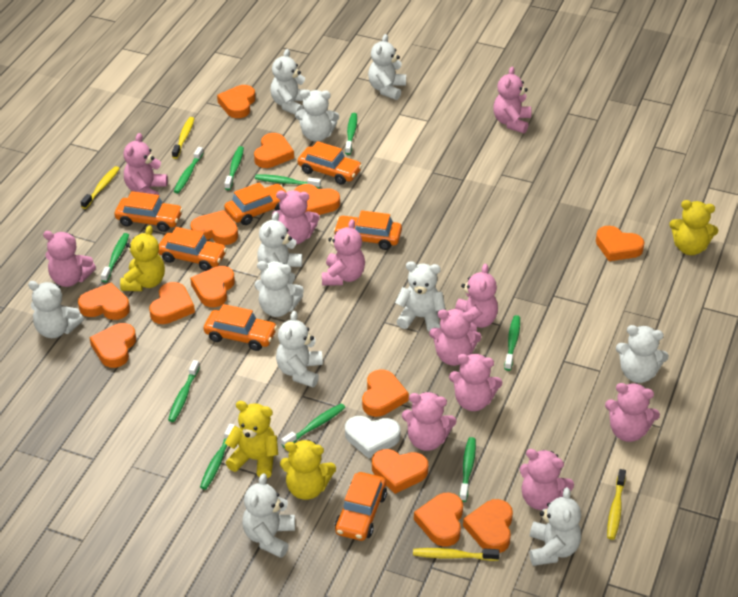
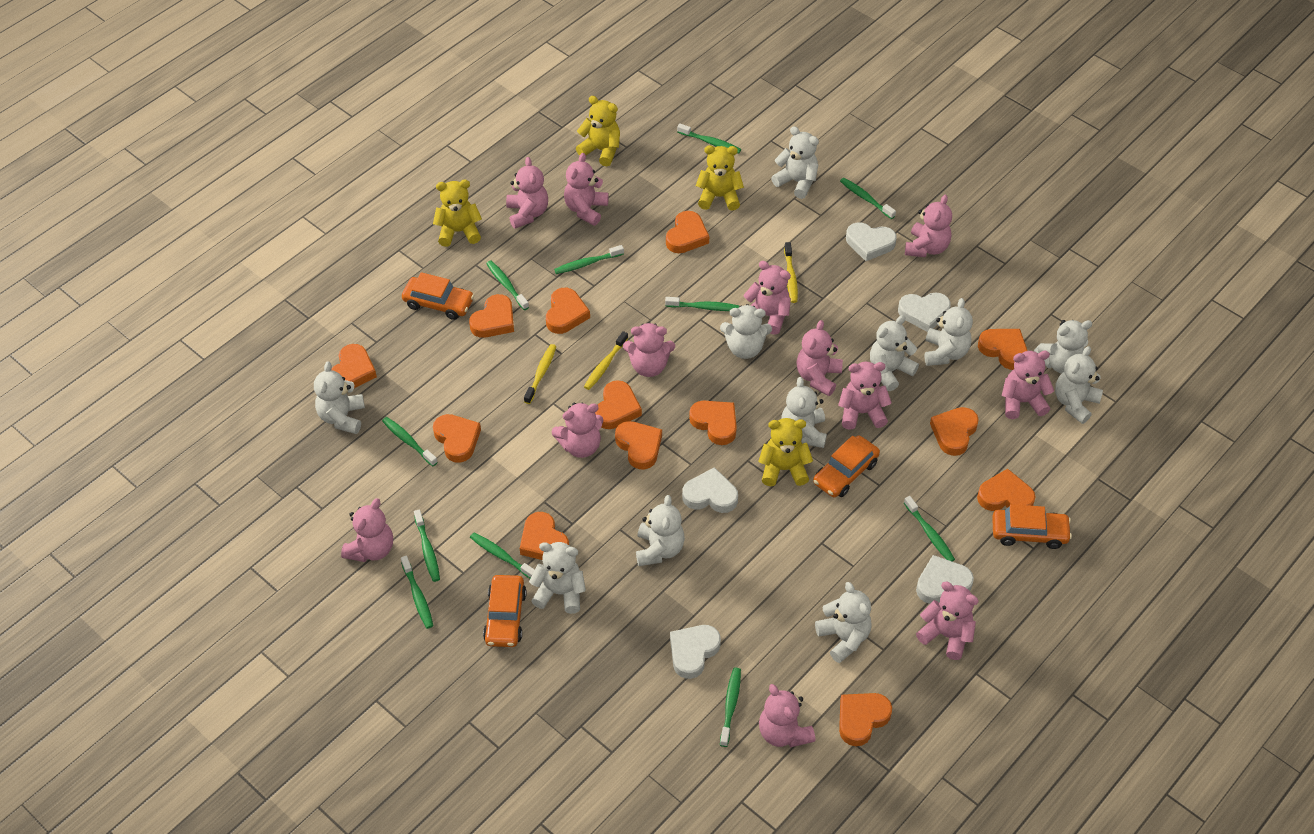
green toothbrush: [101,233,129,282] [168,360,200,422] [174,147,203,193] [200,423,235,490] [224,146,244,190] [255,174,321,188] [281,403,345,448] [345,113,357,155] [459,437,476,502] [504,315,520,371] = 10 -> [382,417,438,466] [401,556,433,629] [414,509,440,582] [470,533,535,579] [486,261,529,310] [554,245,624,274] [665,297,739,311] [677,123,741,154] [720,667,741,747] [840,178,896,219] [904,496,955,562] = 11
orange car: [115,191,183,232] [158,227,227,271] [204,304,277,351] [224,182,286,225] [298,141,362,185] [333,210,402,250] [335,472,387,541] = 7 -> [402,272,474,320] [483,575,527,647] [813,435,880,498] [992,504,1072,549] = 4
pink teddy bear: [43,231,96,287] [124,133,168,195] [272,190,320,244] [322,219,365,286] [402,392,456,451] [429,309,481,366] [449,354,502,411] [455,264,498,331] [493,67,531,134] [519,449,574,510] [605,383,660,442] = 11 -> [341,498,393,562] [506,157,548,229] [552,402,604,458] [564,153,609,226] [623,322,675,377] [743,261,791,335] [759,684,815,747] [796,320,843,396] [838,362,892,430] [905,195,952,257] [916,582,979,660] [1002,351,1054,419] = 12
white heart: [345,416,400,459] = 1 -> [670,625,721,679] [682,467,738,513] [846,223,897,261] [898,292,951,332] [916,555,974,604] = 5
yellow toothbrush: [81,166,120,209] [172,117,194,159] [413,548,500,561] [607,469,626,540] = 4 -> [524,344,556,404] [584,331,628,390] [784,242,798,303] = 3

